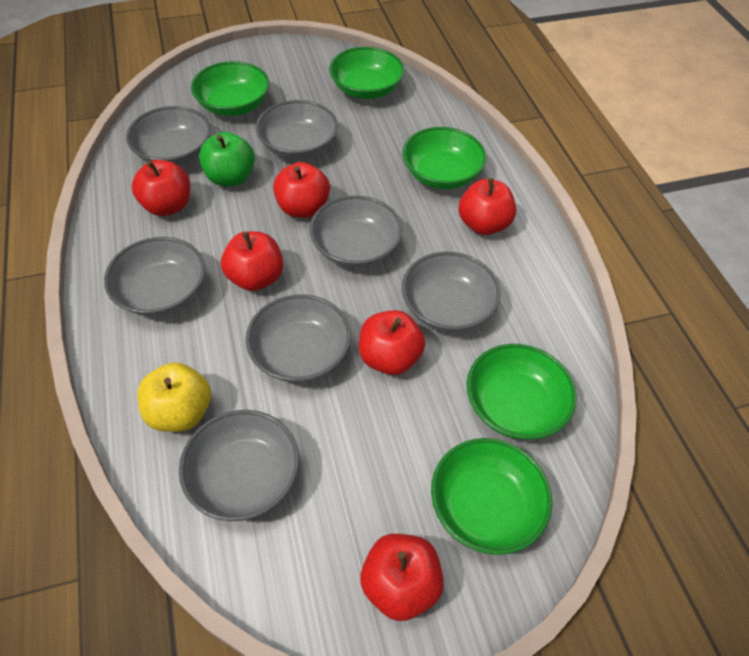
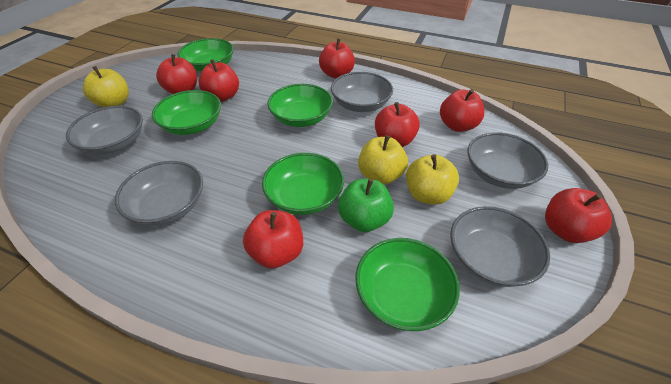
grey bowl: [104,237,205,316] [126,106,211,165] [179,410,299,521] [246,294,351,383] [256,100,338,160] [310,195,403,268] [402,252,501,332] = 7 -> [66,106,143,155] [115,161,203,226] [331,72,393,112] [450,206,550,287] [467,132,548,189] = 5
red apple: [132,160,190,216] [221,231,284,291] [273,162,330,218] [359,310,425,375] [361,534,444,621] [459,178,516,235] = 6 -> [156,54,197,94] [198,59,239,101] [243,210,303,269] [319,38,355,78] [375,102,420,147] [440,89,484,132] [545,188,612,243] = 7
yellow apple: [138,363,211,432] = 1 -> [83,66,129,107] [358,135,408,185] [406,154,459,205] = 3

